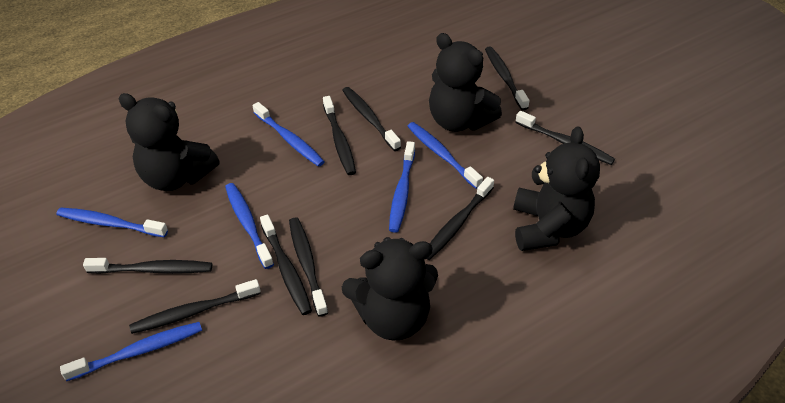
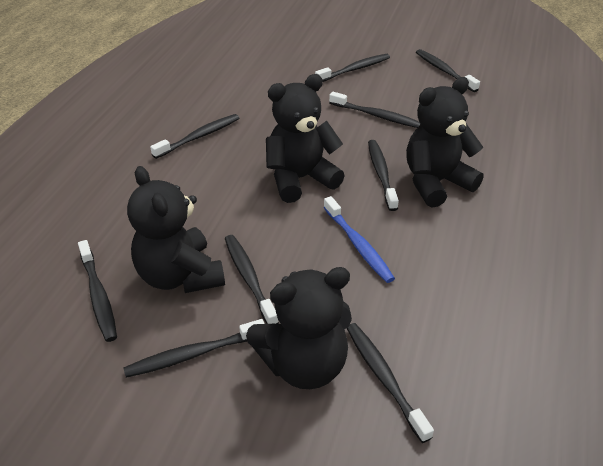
blue toothbrush: [56,208,168,237] [60,322,202,381] [225,183,274,269] [253,102,325,167] [389,141,415,233] [407,122,483,189] = 6 -> [323,196,395,283] = 1

